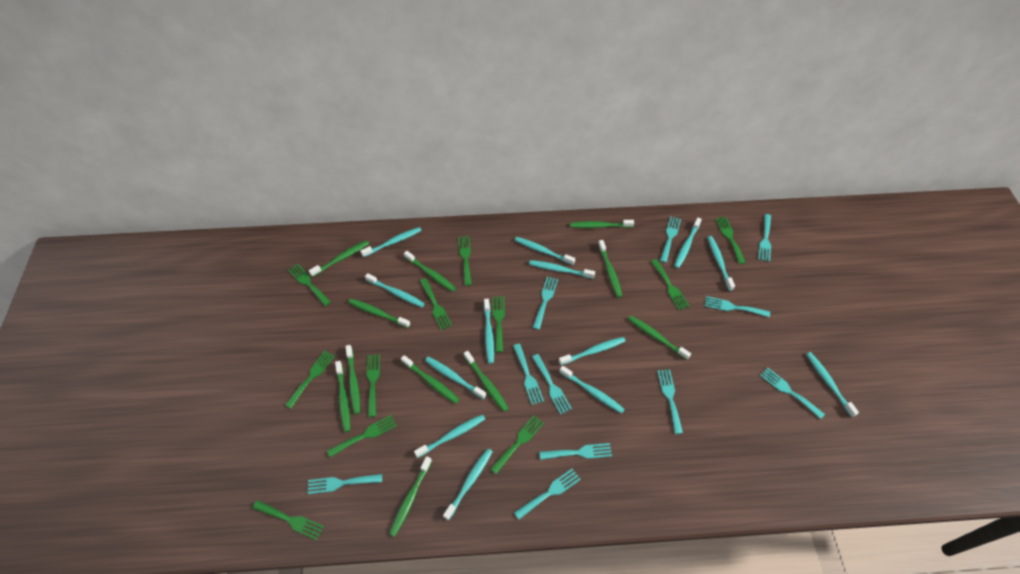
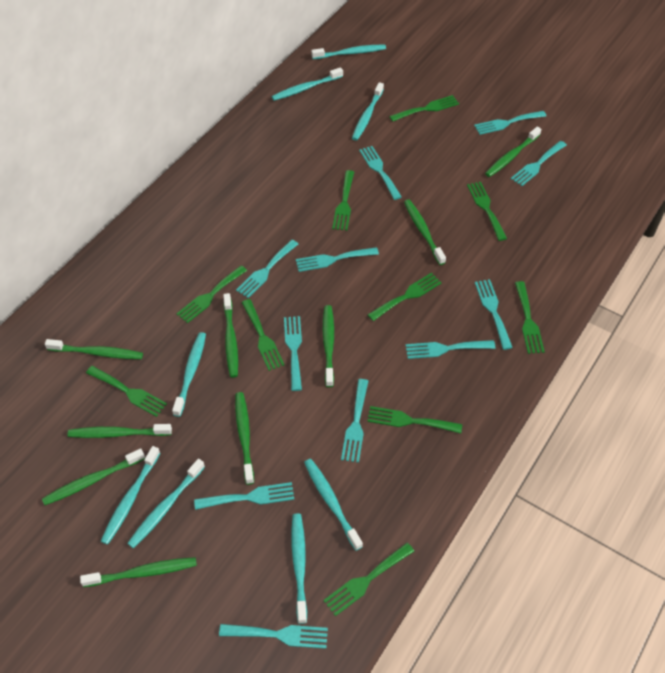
green fork: [252,500,324,540] [285,351,335,408] [288,264,331,306] [327,415,397,457] [367,354,380,417] [420,278,452,330] [458,236,472,286] [491,415,544,474] [493,296,505,352] [651,259,689,310] [716,217,746,264] = 11 -> [86,366,167,417] [176,266,247,323] [241,299,284,371] [323,543,414,616] [332,170,354,231] [367,406,462,433] [368,273,442,321] [389,95,459,122] [467,182,507,241] [515,281,545,354] = 10
green toothbrush: [309,240,369,277] [335,361,350,432] [345,345,360,414] [348,299,410,328] [389,456,432,537] [401,355,460,404] [404,251,456,292] [464,351,509,412] [570,220,634,228] [598,240,622,298] [628,316,691,360] = 11 -> [42,448,145,505] [45,339,143,359] [68,424,172,438] [80,557,197,587] [223,293,238,378] [235,392,254,485] [323,305,334,387] [404,199,446,265] [485,127,541,177] = 9
turquoise toothbrush: [360,227,422,257] [365,273,425,307] [414,414,485,458] [425,357,486,399] [443,448,493,520] [484,299,494,364] [515,237,575,265] [529,260,595,279] [559,337,626,365] [560,366,625,414] [674,218,702,268] [708,236,735,291] [806,352,859,417] = 13 -> [101,446,160,545] [127,459,205,548] [172,332,206,417] [272,67,343,101] [291,514,307,624] [304,459,363,551] [311,45,386,59] [352,82,384,141] = 8

